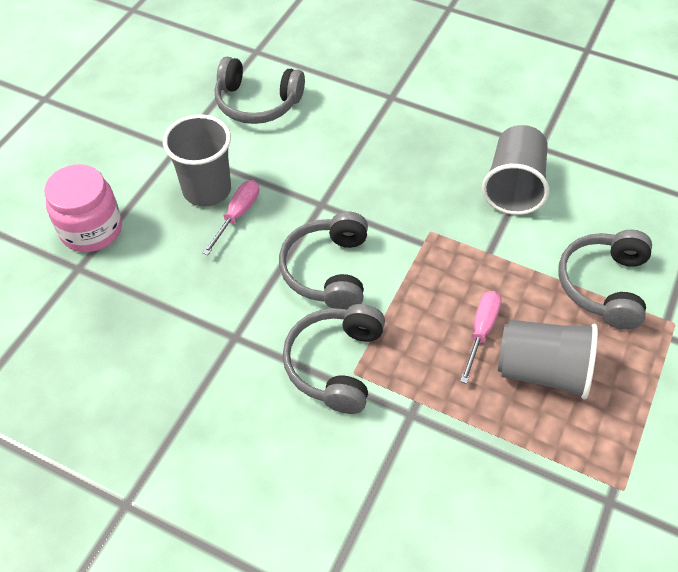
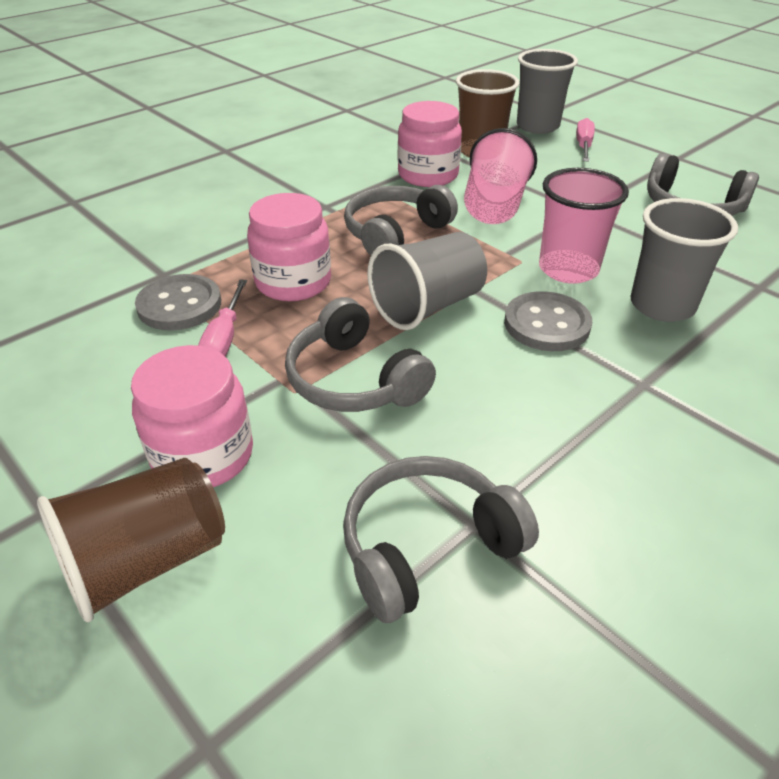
brown cup: none = 0 -> [37,458,225,622] [456,69,519,158] = 2
grey button: none = 0 -> [135,274,221,331] [504,291,592,351] = 2
pink cup: none = 0 -> [464,128,537,224] [539,168,629,284] = 2
pink jar: [44,164,122,252] = 1 -> [131,345,253,487] [247,193,331,301] [398,101,462,187] = 3

